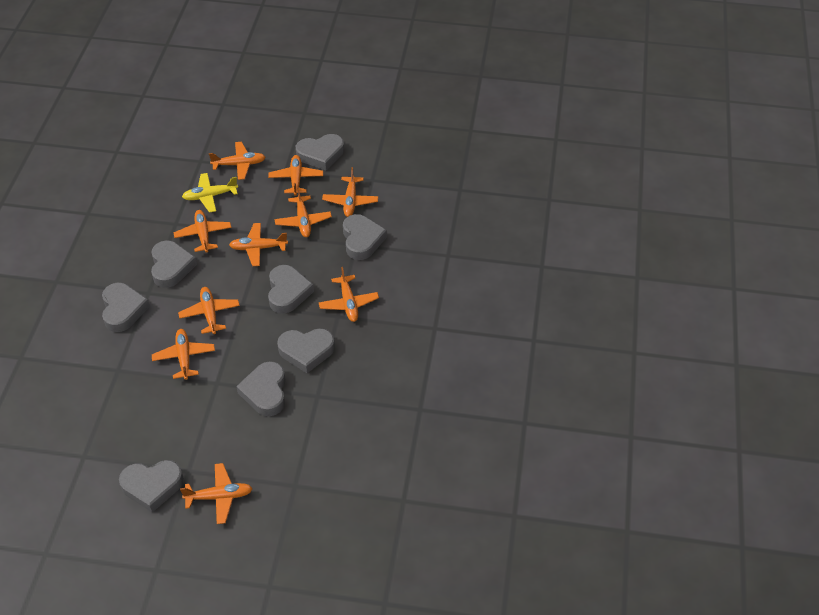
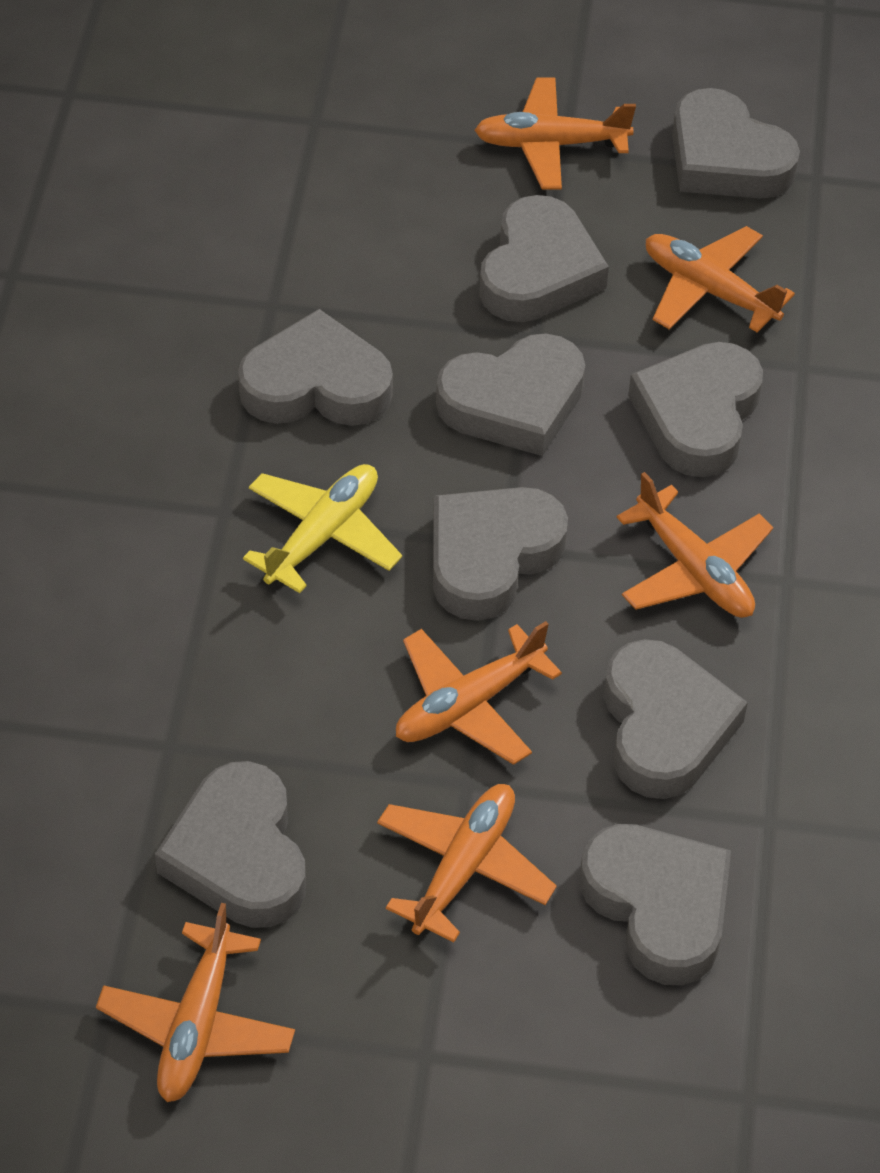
grey heart: [102,283,150,332] [119,460,184,512] [151,241,197,288] [236,361,286,416] [268,265,314,314] [277,328,335,373] [296,134,344,170] [343,214,387,260] = 8 -> [155,761,306,928] [238,309,393,426] [433,487,568,621] [436,333,585,456] [479,195,609,322] [580,824,731,985] [604,639,748,799] [628,342,763,477] [672,88,800,198] = 9
orange plane: [152,329,215,380] [173,210,231,253] [178,287,240,334] [180,463,253,524] [209,142,265,180] [229,223,288,266] [268,155,323,196] [275,187,332,237] [319,267,379,322] [322,167,378,217] = 10 -> [96,903,295,1102] [377,784,557,943] [396,621,562,765] [475,78,636,189] [616,472,773,618] [646,226,795,333] = 6

